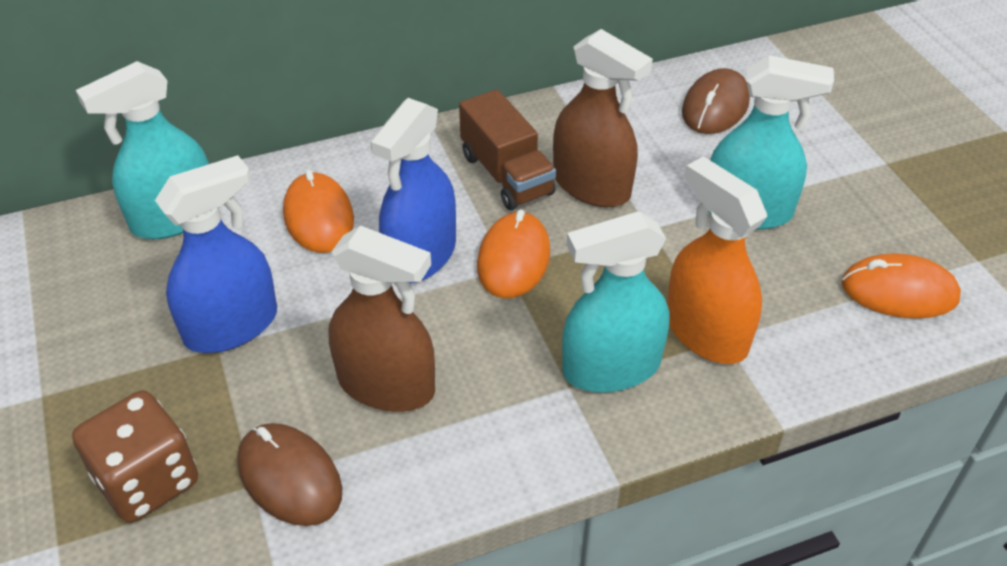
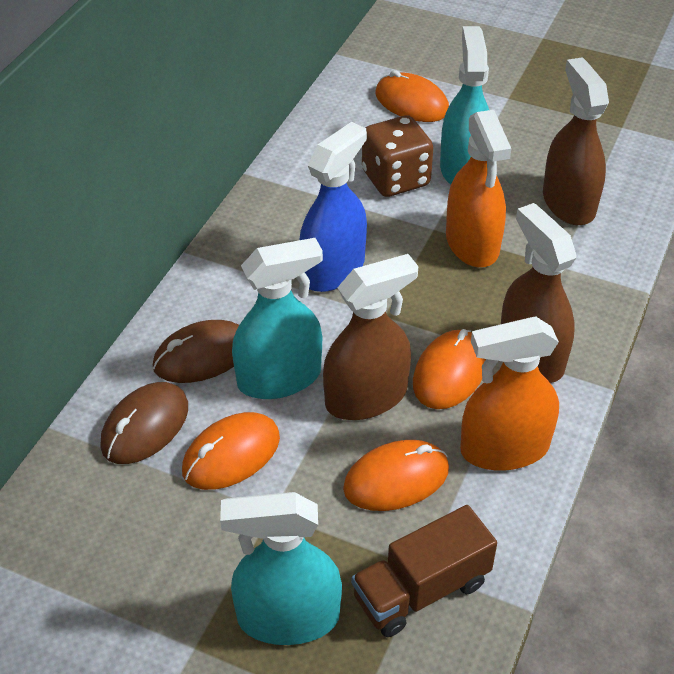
blue spray bottle: [155,155,277,353] [370,98,456,284] = 2 -> [300,122,367,292] = 1
brown spray bottle: [329,225,435,412] [553,29,653,207] = 2 -> [323,254,418,420] [501,203,577,383] [543,57,609,225] = 3
orange mouse: [283,169,354,253] [477,210,550,298] [841,253,961,319] = 3 -> [182,412,280,490] [343,440,449,511] [375,70,449,122] [413,329,486,409] = 4
orange spray bottle: [667,156,767,364] = 1 -> [446,110,511,267] [460,317,559,471] = 2

